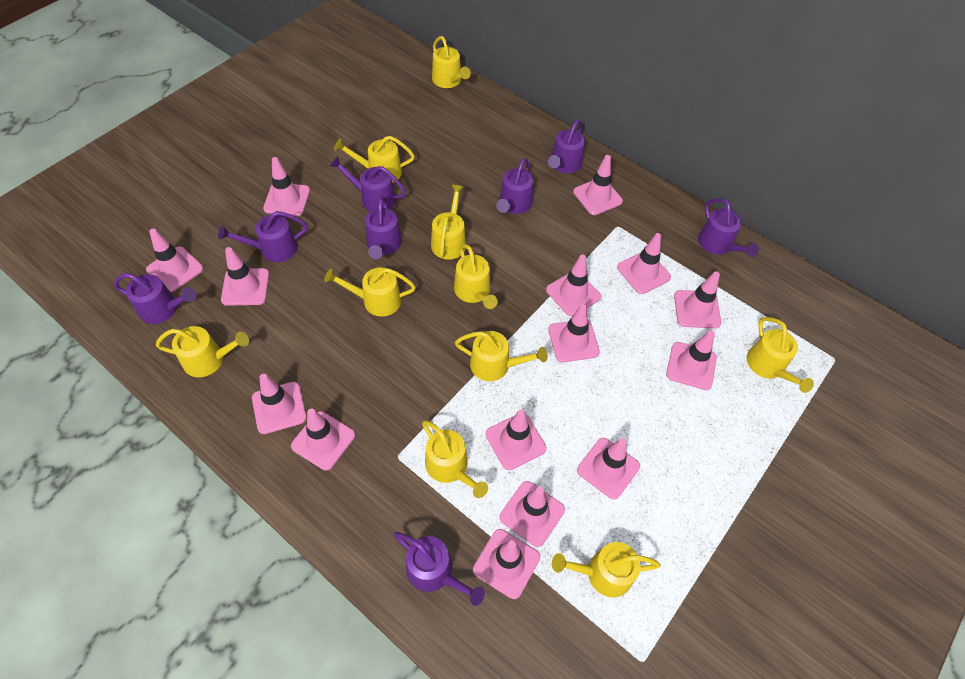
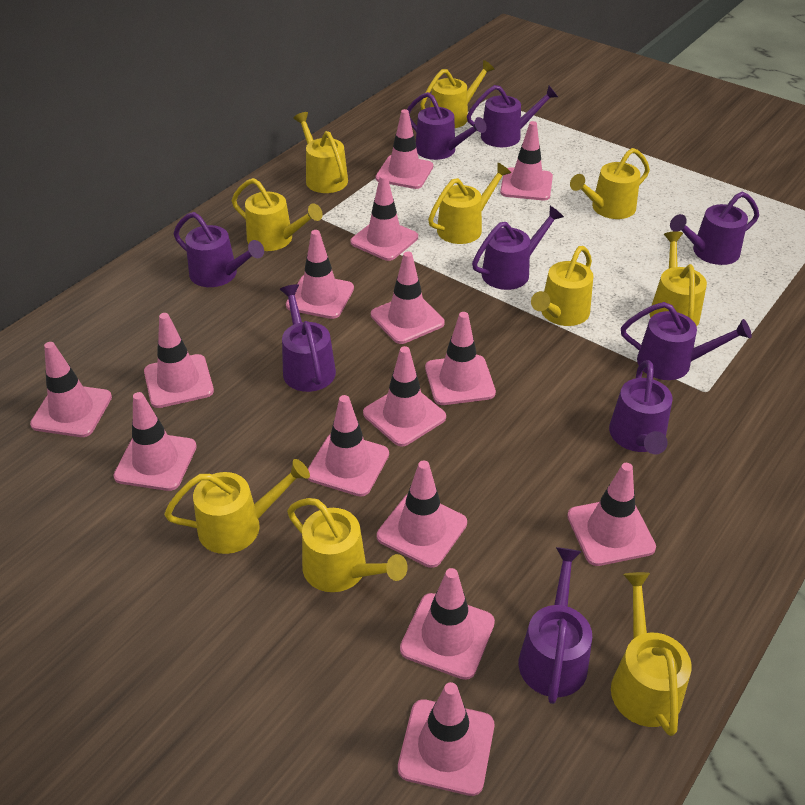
purple watering can: [114,273,196,324] [218,211,308,262] [330,156,406,211] [365,197,402,259] [394,532,485,606] [496,158,534,214] [548,120,585,173] [698,198,759,257] = 8 -> [174,212,264,287] [280,284,336,392] [407,92,487,160] [467,85,558,147] [472,206,564,290] [519,547,592,704] [609,360,672,454] [621,302,752,380] [670,192,759,265] = 9

